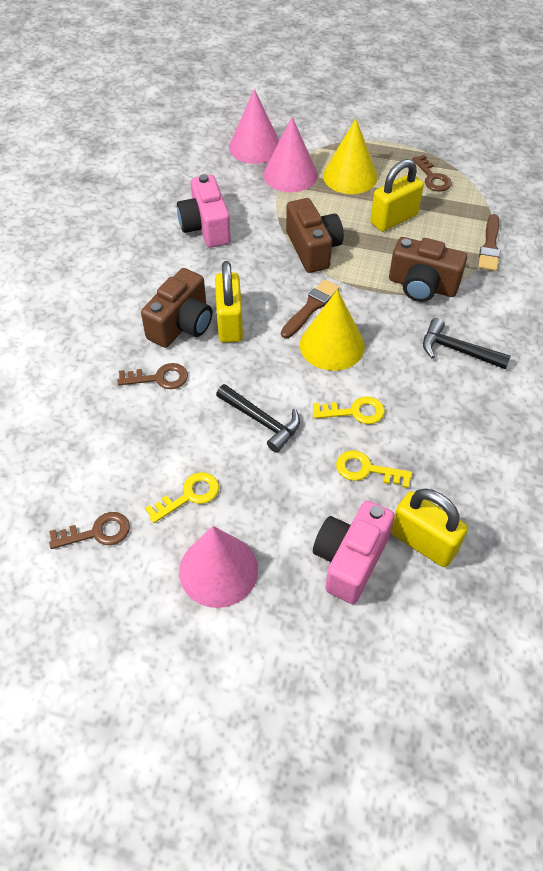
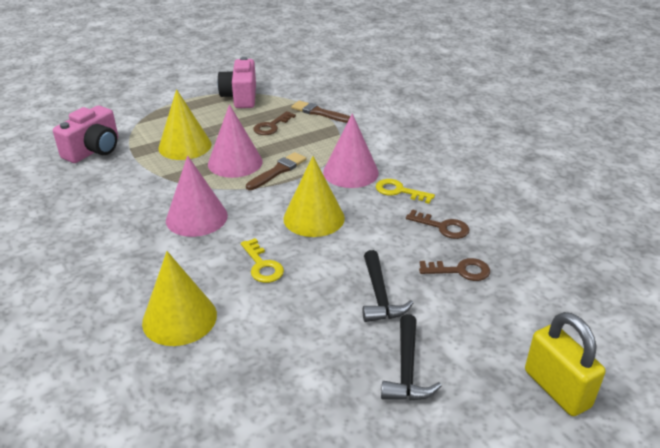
brown camera: [141,268,212,348] [286,198,344,273] [389,237,467,302] = 3 -> none = 0
yellow cone: [300,290,365,371] [323,119,378,194] = 2 -> [142,251,217,346] [159,89,212,160] [283,156,345,237] = 3
yellow key: [145,472,219,523] [313,396,385,424] [336,450,412,488] = 3 -> [241,238,284,283] [376,179,435,204] = 2
yellow padlock: [215,261,243,343] [370,159,424,232] [391,488,468,567] = 3 -> [525,312,606,416] = 1

